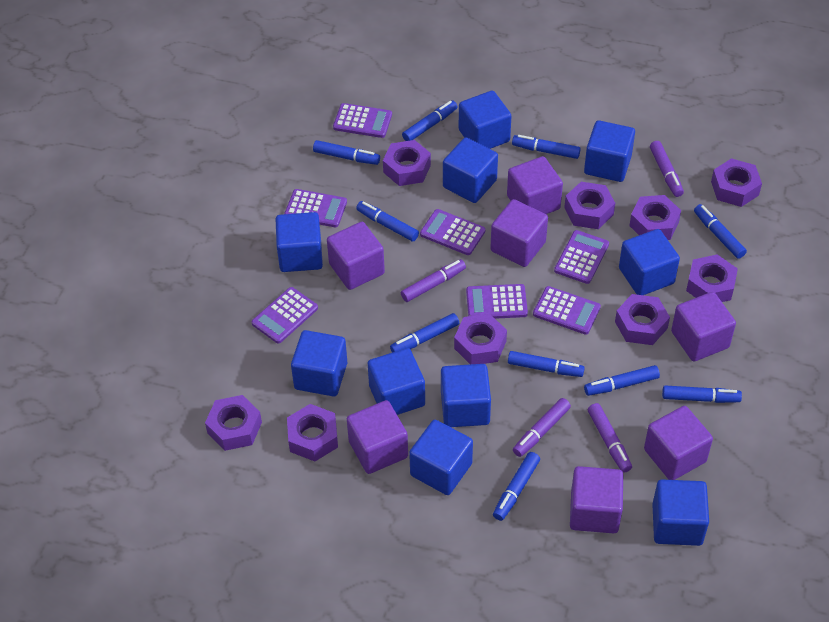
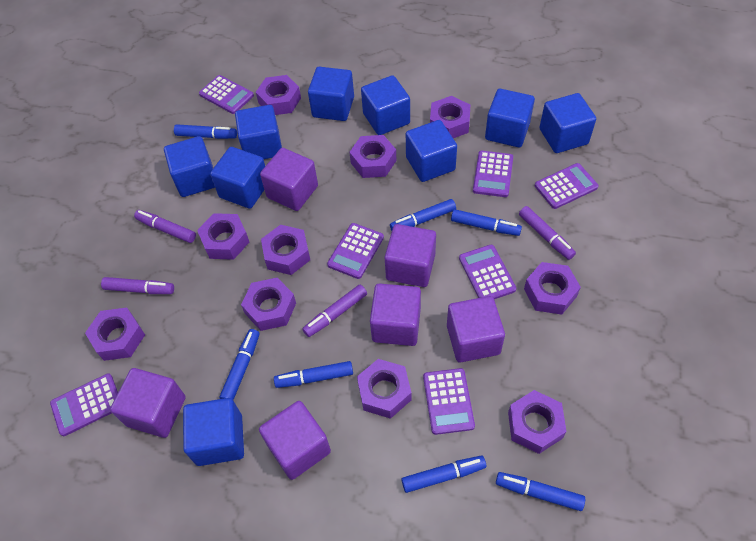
blue cube: [276,212,323,272] [291,330,347,397] [368,348,425,415] [409,420,473,495] [441,364,491,427] [443,137,498,203] [459,91,511,149] [584,120,635,182] [619,229,680,295] [652,479,709,546] = 10 -> [164,136,215,197] [183,398,244,466] [210,147,265,209] [235,105,282,159] [308,67,354,121] [361,75,410,135] [406,120,457,182] [485,89,535,147] [539,93,596,153] = 9
blue marker: [313,140,380,165] [356,201,419,242] [390,313,459,352] [402,100,458,141] [493,452,540,521] [508,351,585,377] [512,135,581,159] [584,365,660,396] [662,385,742,403] [694,204,747,259] = 10 -> [174,124,237,139] [220,329,259,400] [274,361,353,388] [390,199,456,231] [401,455,486,493] [451,209,522,236] [496,472,585,511] = 7
purple cube: [327,222,385,290] [347,400,408,474] [490,199,548,267] [507,156,563,214] [570,466,623,533] [644,406,713,480] [671,292,736,361] = 7 -> [110,368,186,438] [259,401,331,480] [260,148,318,211] [370,283,421,346] [385,224,436,287] [447,296,505,363] = 6
purple nut: [205,395,262,451] [287,404,338,461] [383,140,431,186] [454,314,507,364] [564,182,615,229] [615,294,670,345] [629,195,681,240] [686,254,738,302] [711,158,762,207] = 9 -> [85,308,145,361] [197,213,249,260] [241,278,296,331] [256,75,301,115] [261,225,310,275] [350,135,397,178] [357,359,412,419] [430,96,470,138] [508,390,567,454] [524,262,581,315] = 10

